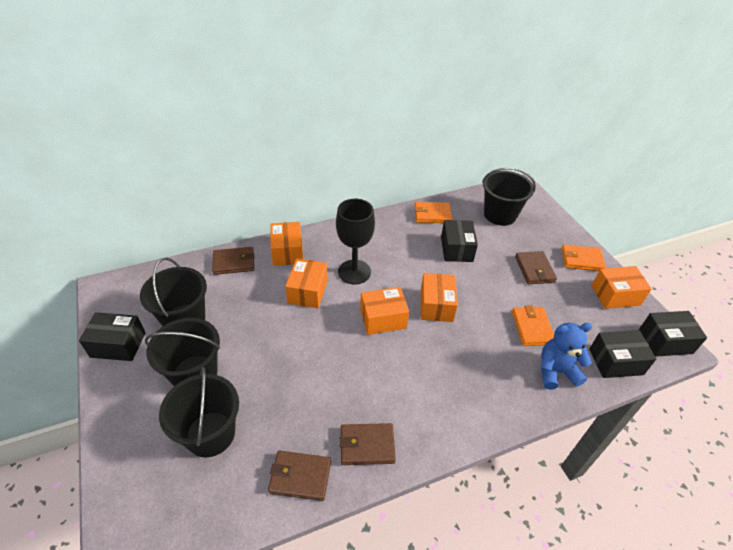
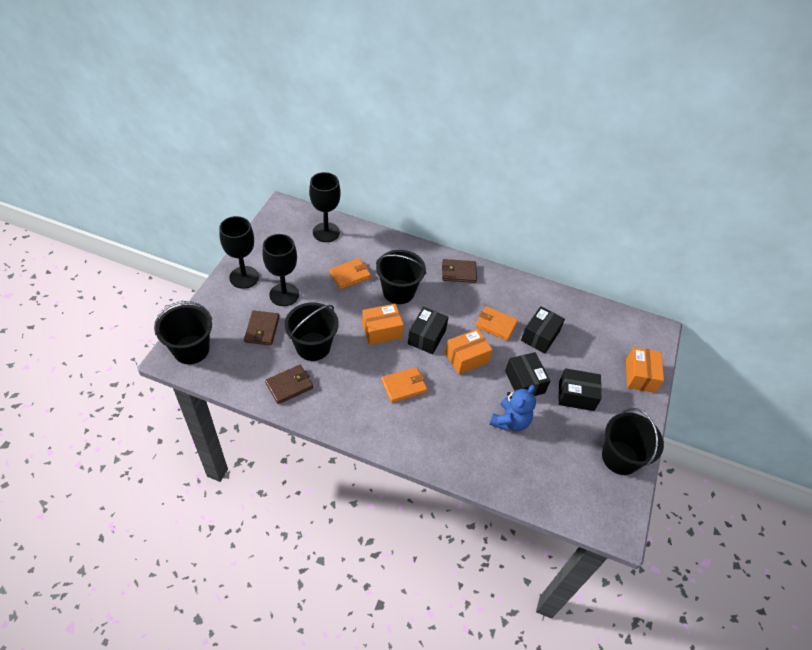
black goblet: [336,199,375,284] = 1 -> [219,216,259,289] [262,234,299,306] [309,172,341,242] = 3
brown wallet: [212,247,254,275] [268,451,331,501] [339,423,396,465] [515,251,557,284] = 4 -> [244,310,280,345] [265,365,313,404] [442,259,477,283] = 3
orange box: [270,222,303,266] [285,258,328,308] [360,287,409,335] [421,273,458,322] [592,266,652,309] = 5 -> [362,304,404,345] [445,329,492,374] [626,347,664,393] = 3

